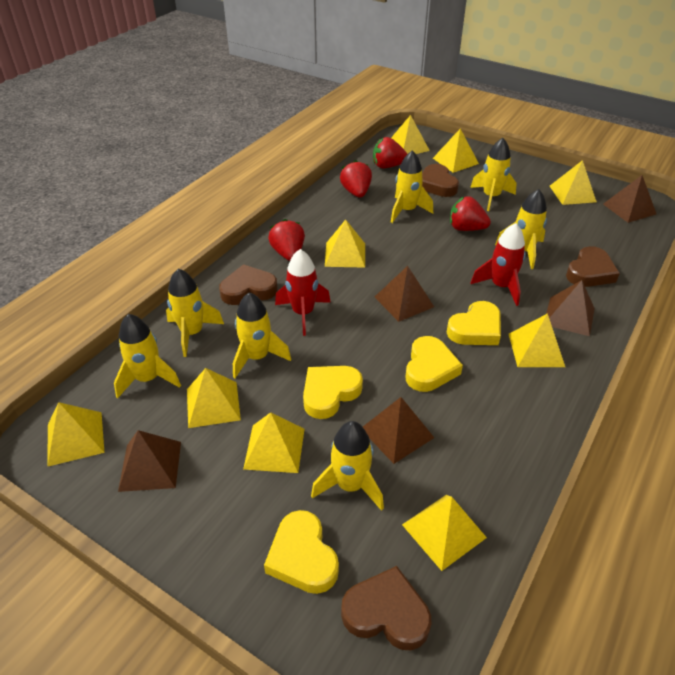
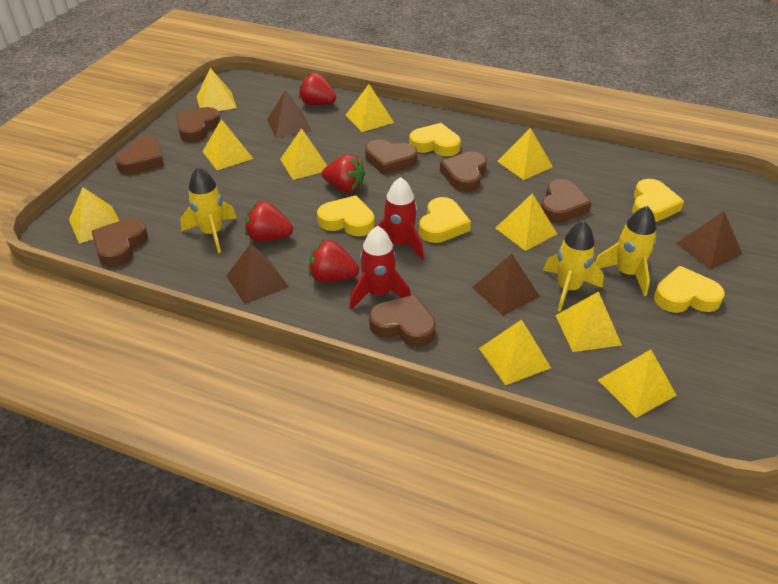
brown heart: [219,264,278,305] [341,566,431,650] [422,164,459,197] [566,246,620,287] = 4 -> [92,218,148,267] [115,136,164,174] [176,107,220,142] [365,140,417,175] [369,295,436,347] [440,152,487,192] [541,179,592,223] = 7
brown pyramid: [118,430,181,492] [363,397,434,464] [375,266,434,322] [546,280,595,336] [603,175,656,223] = 5 -> [226,243,289,304] [267,90,312,138] [472,254,540,316] [676,211,742,269] = 4
yellow heart: [264,510,339,594] [303,366,363,419] [406,336,463,392] [447,301,501,345] = 4 -> [317,195,375,236] [409,123,461,156] [419,197,471,243] [632,179,684,222] [654,266,725,313] = 5
yellow pyramid: [48,402,104,466] [187,368,241,428] [243,412,305,473] [325,220,365,268] [391,115,430,154] [402,495,487,571] [433,129,479,173] [509,313,565,367] [550,160,597,205] = 9 -> [69,187,119,244] [197,68,237,111] [202,119,253,170] [280,128,327,180] [346,84,394,132] [479,319,551,385] [496,193,557,251] [497,128,553,180] [555,291,622,352] [598,349,677,418] = 10
yellow rocket: [114,314,181,398] [166,268,224,357] [233,292,291,378] [311,421,384,511] [391,151,433,223] [470,138,517,211] [495,189,547,269] = 7 -> [180,167,237,253] [543,221,604,312] [595,206,657,296] = 3

